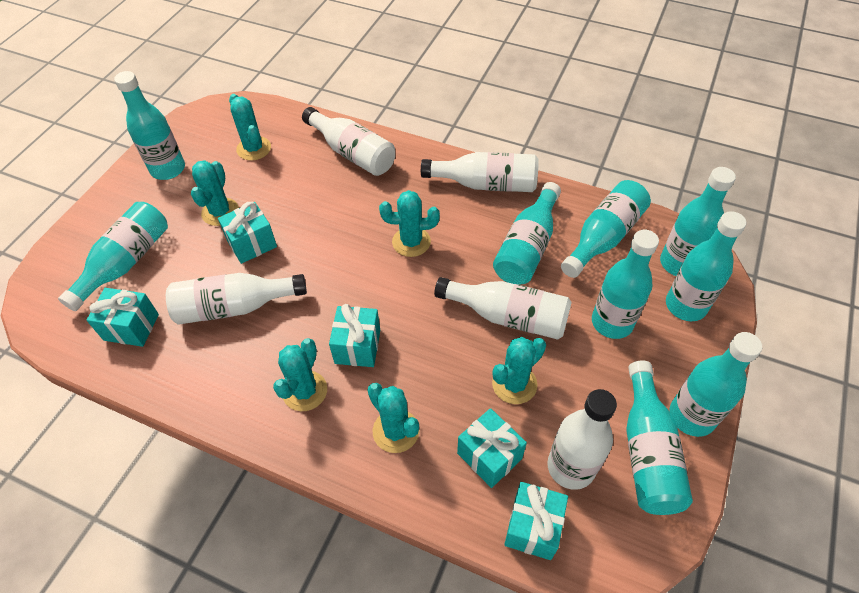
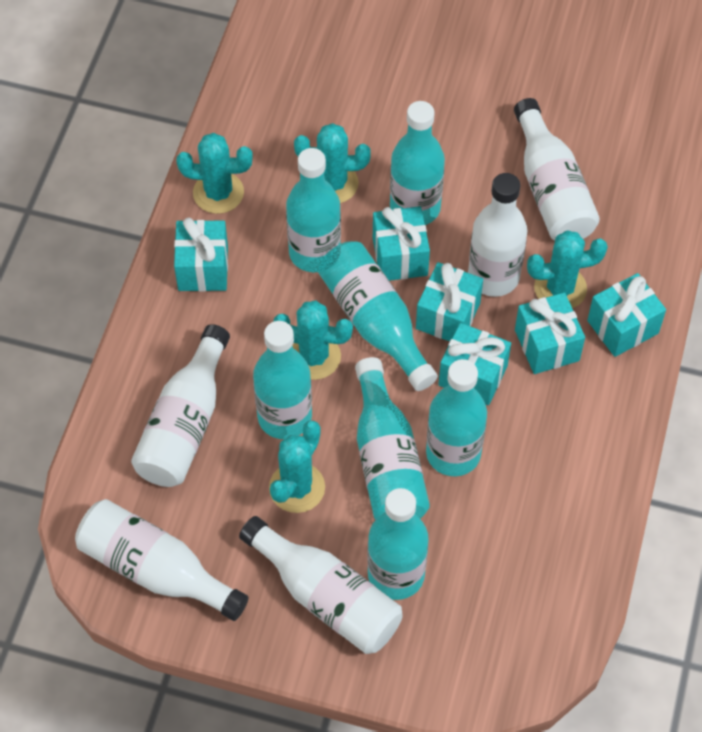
turquoise bottle: [58,202,168,311] [114,71,185,180] [493,182,561,285] [561,180,651,278] [592,230,659,339] [626,360,693,515] [660,167,736,276] [666,211,746,321] [670,332,762,437] = 9 -> [253,321,312,439] [286,148,341,272] [318,241,438,391] [355,357,430,520] [367,488,429,600] [390,101,445,225] [426,359,487,476] = 7
turquoise cactus: [191,160,239,226] [229,94,271,161] [273,338,327,411] [367,383,420,453] [379,190,440,257] [492,337,546,404] = 6 -> [176,133,253,214] [269,421,325,513] [273,300,353,380] [294,123,371,203] [527,230,608,309] = 5
turquoise gift: [87,288,159,347] [218,202,277,264] [329,304,380,367] [457,408,527,488] [504,482,568,560] = 5 -> [174,217,228,292] [373,206,430,281] [416,262,483,341] [438,323,511,405] [515,292,585,374] [587,273,666,357] = 6

